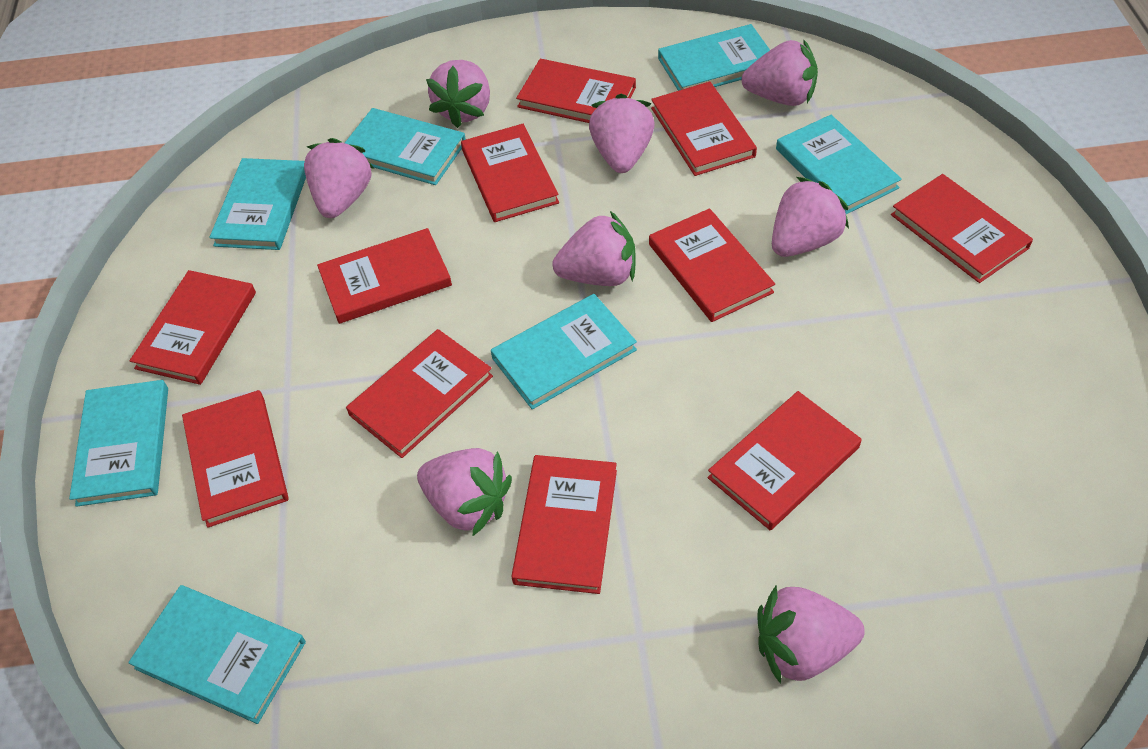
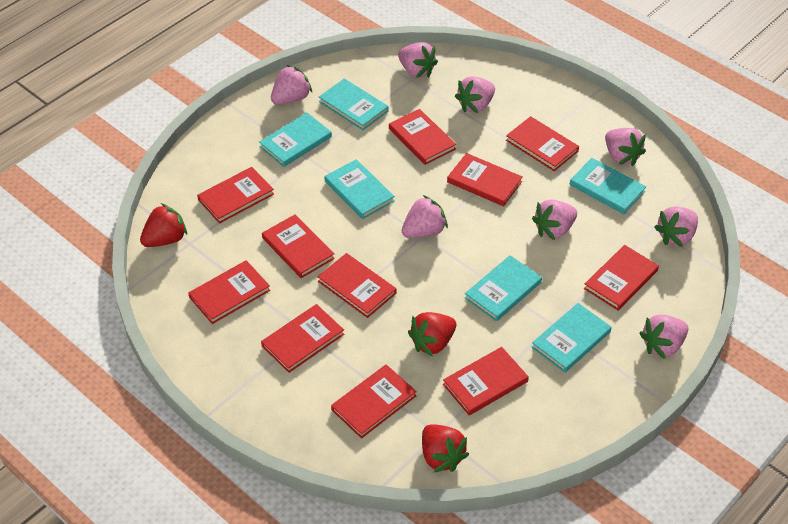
red strawberry: none = 0 -> [140,203,187,247] [408,312,456,357] [422,424,469,473] = 3
turquoise book: [69,380,168,507] [128,585,306,724] [210,158,306,250] [345,108,466,185] [491,294,637,409] [658,24,770,91] [776,115,902,214] = 7 -> [259,113,332,167] [319,78,389,130] [324,159,395,219] [465,255,542,322] [531,303,612,373] [569,158,646,214] = 6

